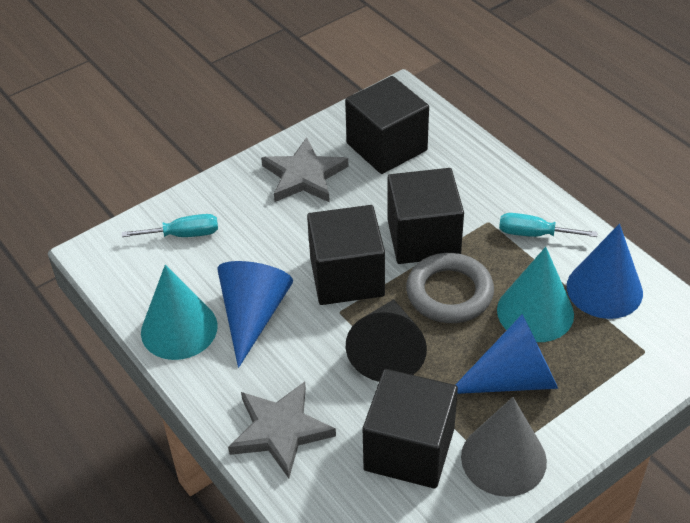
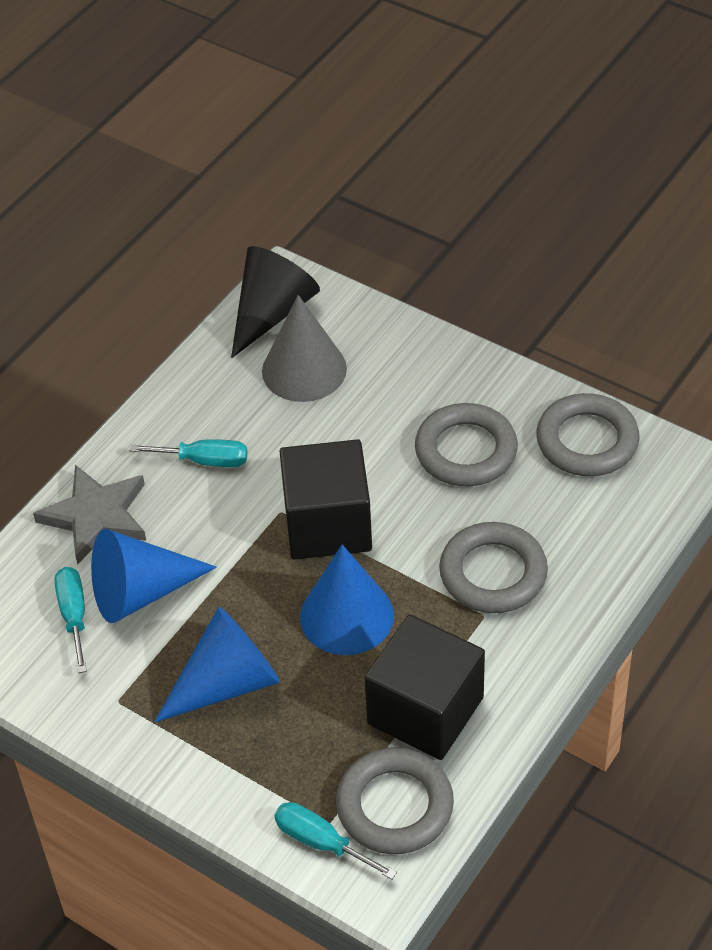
black cube: [307,205,385,305] [345,76,429,174] [363,369,458,489] [387,168,464,264] = 4 -> [280,439,372,560] [365,615,485,760] = 2
grey ring: [406,253,494,323] = 1 -> [336,747,454,854] [415,403,518,486] [439,522,548,613] [536,393,640,476] = 4
grey star: [228,382,336,478] [261,137,349,203] = 2 -> [33,465,146,564] = 1
turquoise cone: [141,265,218,360] [497,247,574,342] = 2 -> none = 0
turquoise screwdriver: [122,214,218,237] [499,213,598,237] = 2 -> [55,567,87,673] [129,439,248,467] [274,802,397,880] = 3

